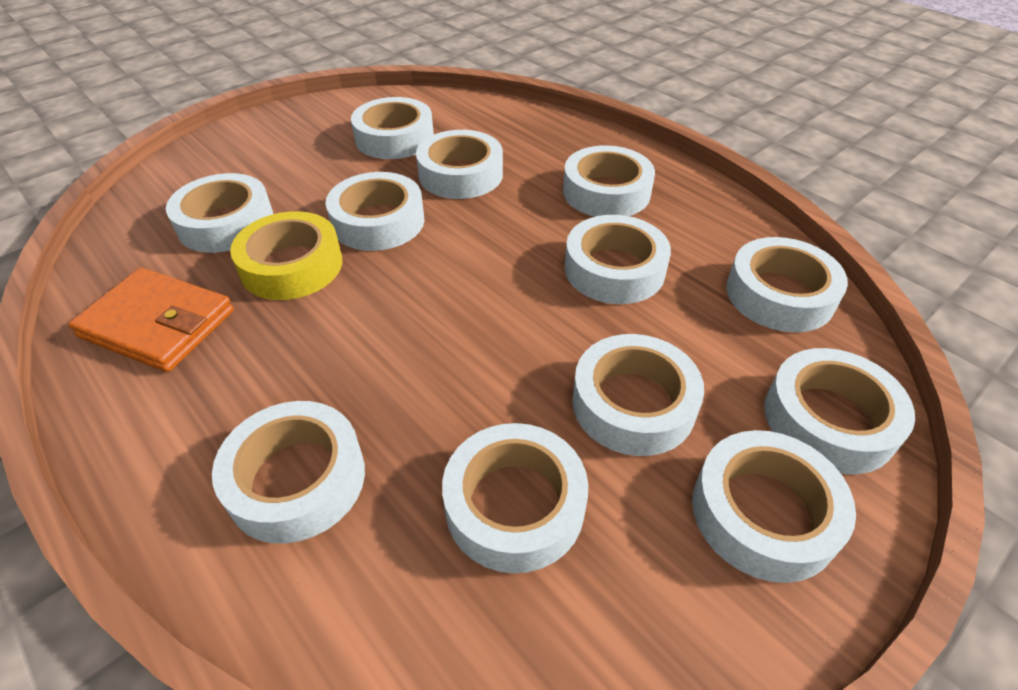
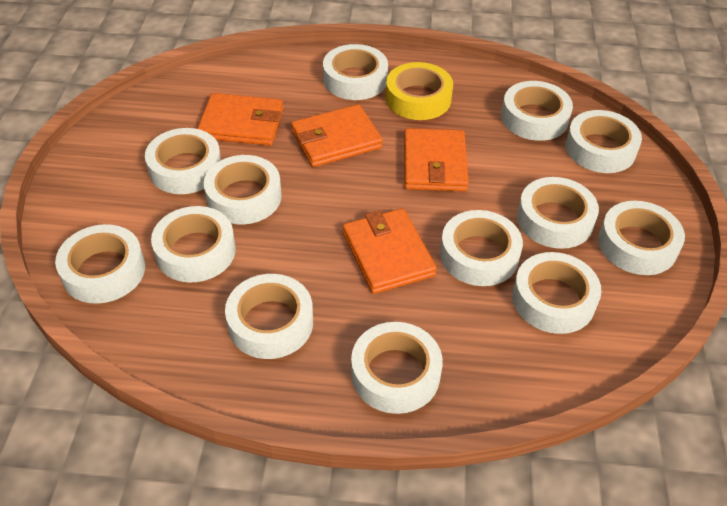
orange wallet: [68,268,234,372] = 1 -> [197,93,283,146] [291,104,383,167] [343,208,437,294] [404,128,469,191] = 4
white tape: [166,173,273,253] [212,401,365,544] [325,172,425,251] [351,97,434,159] [416,130,503,199] [442,423,588,573] [563,145,655,217] [564,215,671,304] [572,334,704,456] [692,430,856,583] [726,237,848,332] [764,348,915,474] = 12 -> [55,224,145,304] [145,128,221,194] [151,206,236,283] [204,155,282,224] [225,274,313,359] [323,44,388,100] [351,322,443,414] [440,210,523,286] [501,81,573,141] [512,252,601,334] [517,177,599,249] [565,110,642,173] [598,201,685,275] = 13

